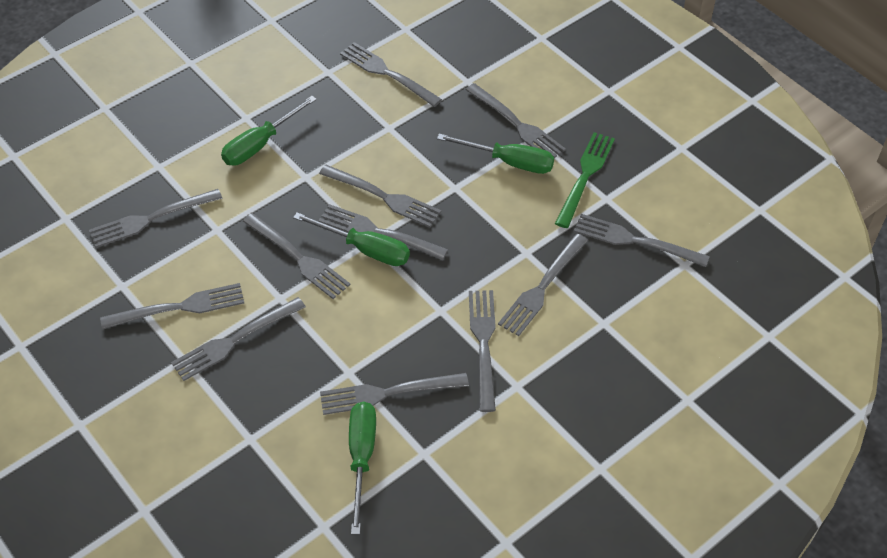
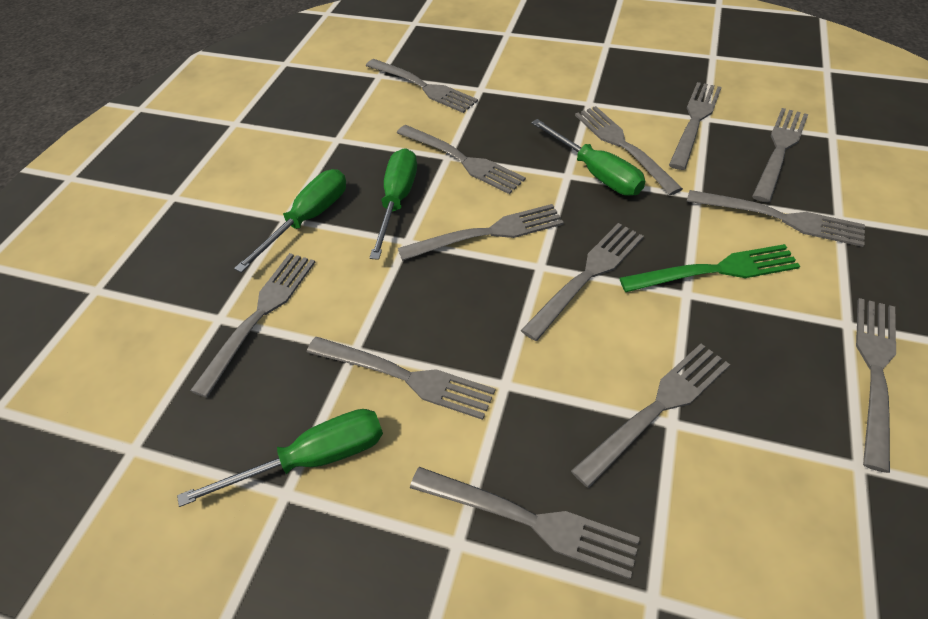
grey fork: [89,189,223,248] [100,283,244,329] [171,297,306,381] [243,213,350,299] [318,204,448,260] [319,165,442,227] [320,373,469,415] [340,42,442,107] [466,83,566,158] [469,290,496,412] [498,234,588,336] [574,214,710,267] = 12 -> [190,253,315,398] [307,337,495,420] [366,59,478,113] [397,125,526,194] [398,204,564,261] [410,467,640,579] [521,223,644,341] [571,344,730,488] [575,106,683,195] [669,82,721,170] [687,190,865,247] [752,108,808,203] [856,298,896,473] = 13

